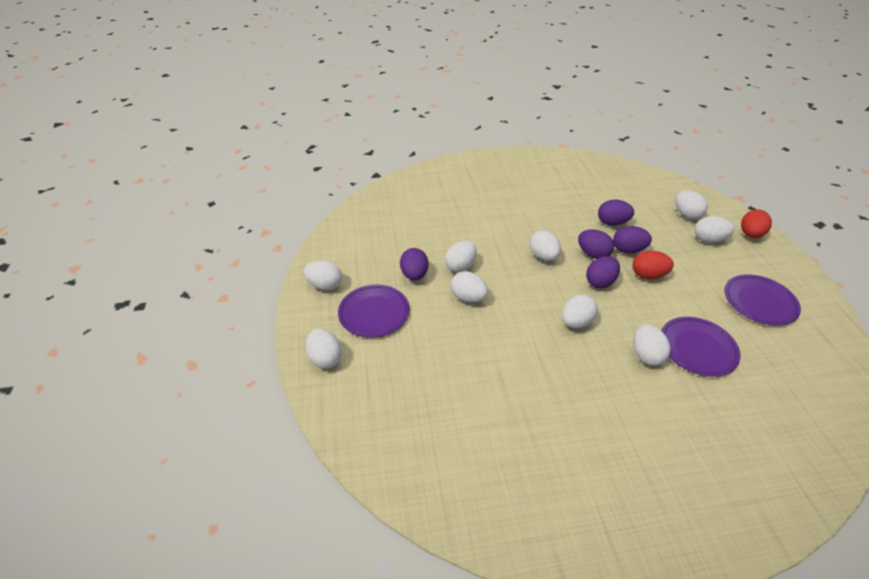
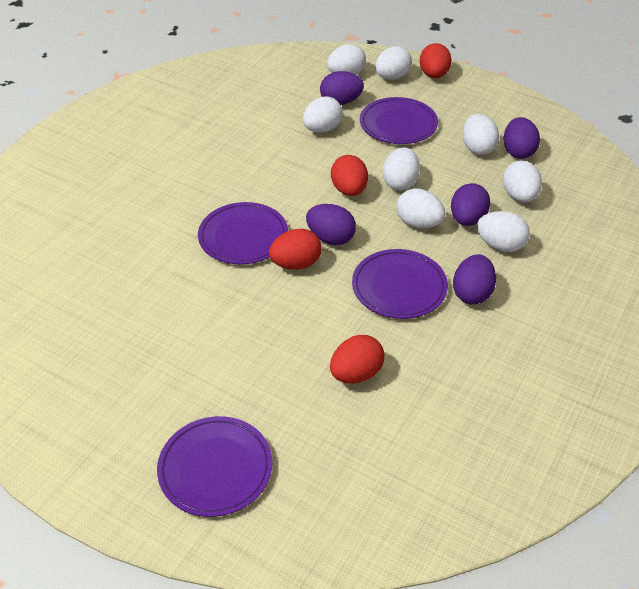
purple plate: [338,285,409,338] [661,317,741,377] [724,275,801,326] = 3 -> [157,416,273,517] [198,202,288,264] [352,249,448,319] [360,97,438,144] = 4
red egg: [632,251,674,279] [741,209,772,238] = 2 -> [269,229,322,269] [330,335,384,383] [331,155,368,196] [420,43,452,78] = 4
white egg: [304,261,342,291] [306,329,342,369] [445,241,477,273] [451,271,488,303] [530,230,561,261] [562,295,598,328] [633,324,671,366] [675,190,708,220] [695,216,734,243] = 9 -> [303,96,343,133] [327,44,366,75] [375,46,412,80] [383,147,420,190] [396,188,445,228] [463,114,499,155] [477,211,530,252] [503,161,542,202] = 8

